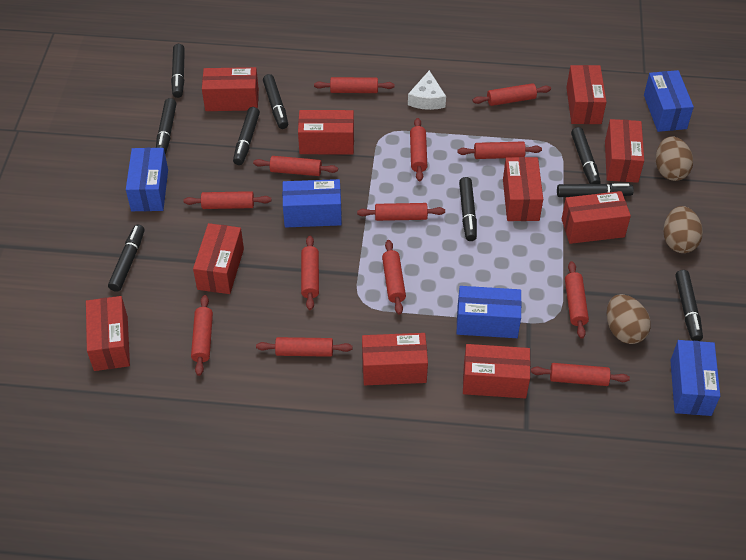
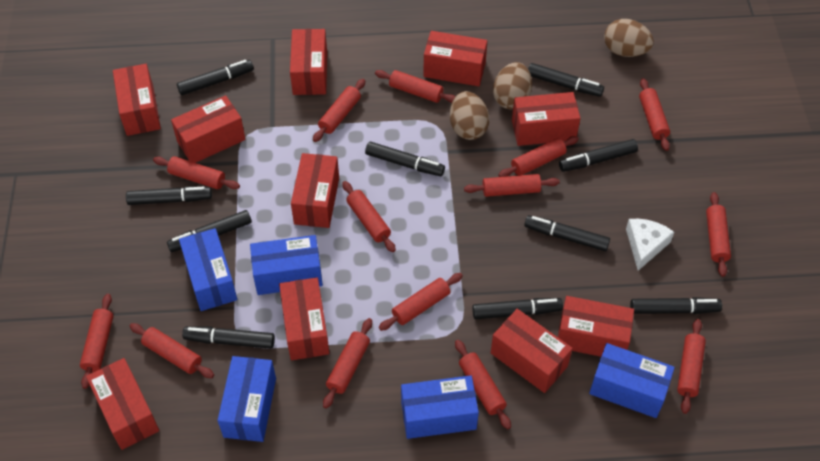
black marker: [108,225,145,292] [156,98,177,154] [171,44,185,98] [233,107,260,165] [263,74,288,129] [459,177,477,241] [557,183,634,197] [571,127,601,184] [675,270,703,341] = 9 -> [126,186,212,205] [167,210,252,252] [177,60,254,95] [182,326,275,349] [365,141,445,176] [472,298,563,319] [524,215,610,251] [528,63,604,97] [559,139,638,172] [630,297,722,314] = 10
red rolling pin: [184,191,271,209] [191,295,213,376] [253,156,338,176] [256,337,352,357] [301,236,319,310] [314,77,394,93] [357,203,445,221] [382,240,406,315] [410,118,427,181] [457,141,542,159] [473,83,551,106] [531,363,630,386] [565,261,589,339] = 13 -> [80,294,114,389] [130,323,214,378] [153,156,240,189] [313,79,365,142] [323,318,372,409] [342,181,396,252] [375,70,456,103] [379,273,463,331] [455,340,511,429] [464,174,560,197] [498,136,579,177] [639,78,670,151] [677,319,706,414] [706,192,731,277] = 14

